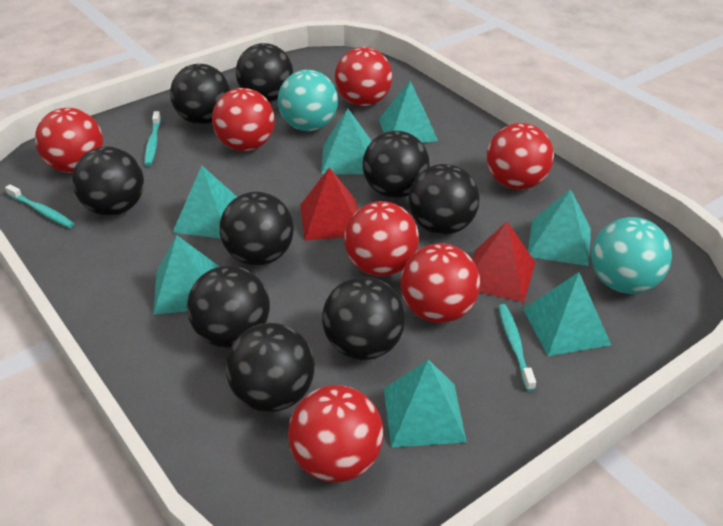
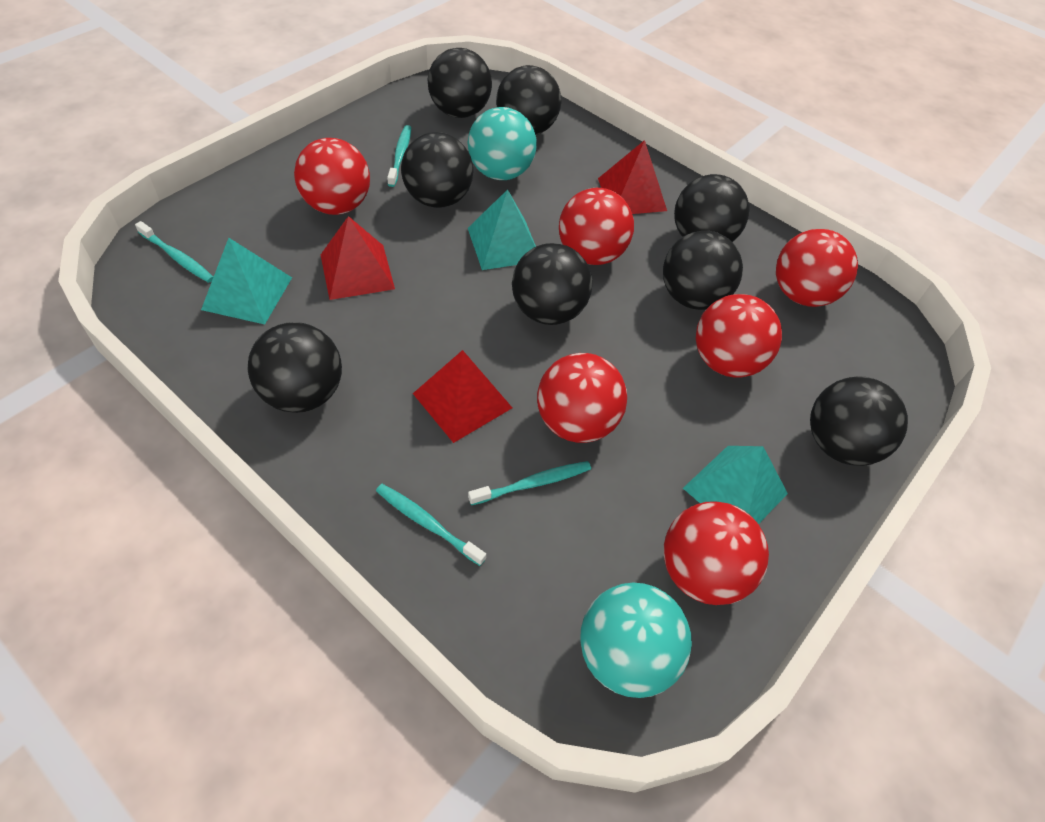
black ball: [72,147,144,216] [170,64,230,124] [187,266,270,348] [220,192,294,266] [226,323,315,412] [236,43,293,102] [322,277,405,360] [363,131,430,198] [409,164,480,235] = 9 -> [248,322,342,413] [401,132,473,208] [428,48,492,118] [496,65,561,135] [512,243,592,325] [663,231,743,310] [674,174,749,242] [810,376,908,466] = 8
red ball: [35,108,103,173] [212,88,275,151] [288,385,383,483] [335,47,393,106] [344,201,419,276] [400,243,480,323] [487,123,554,190] = 7 -> [294,138,370,215] [537,353,627,443] [559,188,634,265] [664,501,769,605] [696,294,782,378] [776,229,858,307] = 6
red pyramid: [300,167,358,241] [472,221,536,303] = 2 -> [321,216,395,300] [413,350,512,443] [598,140,667,214] = 3
turquoise pyramid: [153,235,219,315] [173,166,237,238] [321,109,372,174] [379,81,438,143] [384,360,467,448] [523,272,611,356] [528,189,591,266] = 7 -> [201,238,292,324] [468,189,536,270] [683,446,788,524] = 3
turquoise toothbrush: [5,184,74,228] [145,111,161,166] [498,304,536,391] = 3 -> [135,221,213,283] [376,484,486,566] [387,125,412,187] [468,461,591,505] = 4

